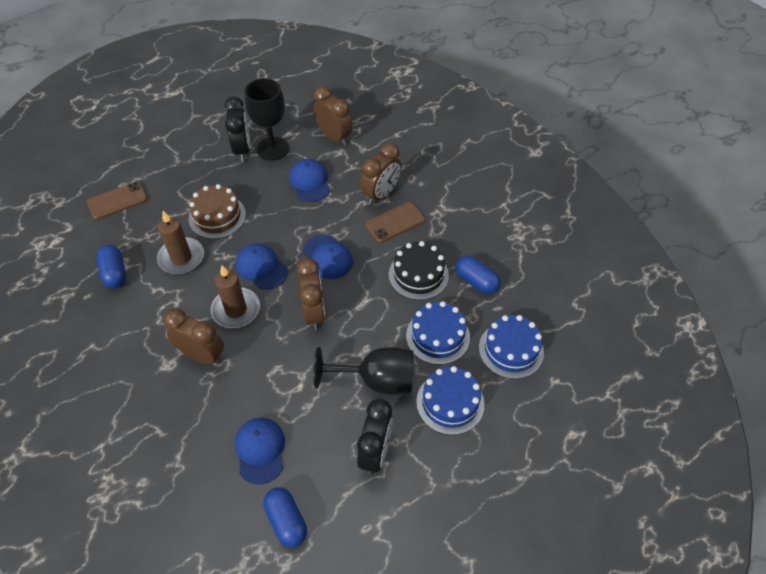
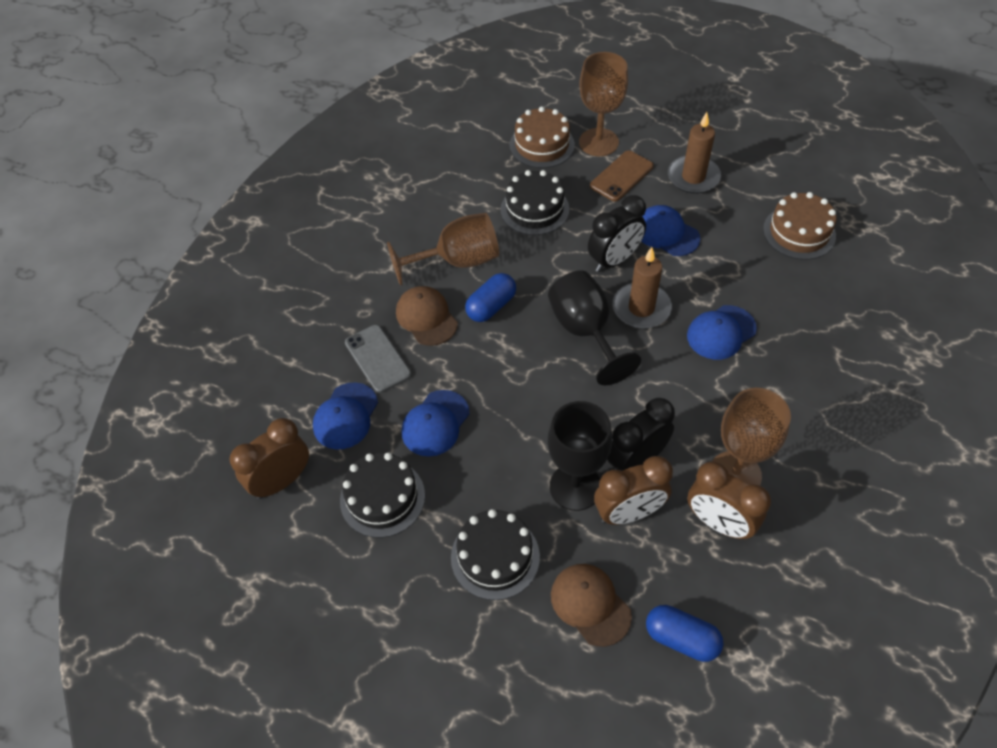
black cake: [389,241,449,300] = 1 -> [340,452,425,538] [451,509,540,600] [500,170,569,235] = 3
blue cake: [406,301,470,365] [416,366,485,435] [479,315,544,379] = 3 -> none = 0
blue capsule: [96,245,126,288] [263,487,307,547] [456,256,501,294] = 3 -> [465,273,516,322] [646,605,724,662] = 2
brown cake: [189,184,246,239] = 1 -> [510,107,575,168] [763,192,836,260] = 2
brown cap: none = 0 -> [396,286,458,346] [551,564,632,647] = 2
brown clock: [163,308,224,365] [297,258,325,330] [313,86,353,146] [360,142,401,205] = 4 -> [230,418,309,499] [594,456,673,525] [687,461,771,539] = 3
brown goblet: none = 0 -> [387,213,499,286] [579,52,628,156] [712,388,791,485] = 3
brown phone: [87,182,148,220] [365,202,425,243] = 2 -> [590,150,654,201] = 1
grey phone: none = 0 -> [345,325,411,393] = 1

